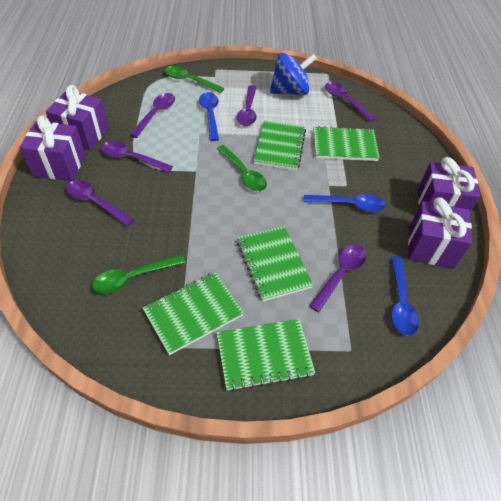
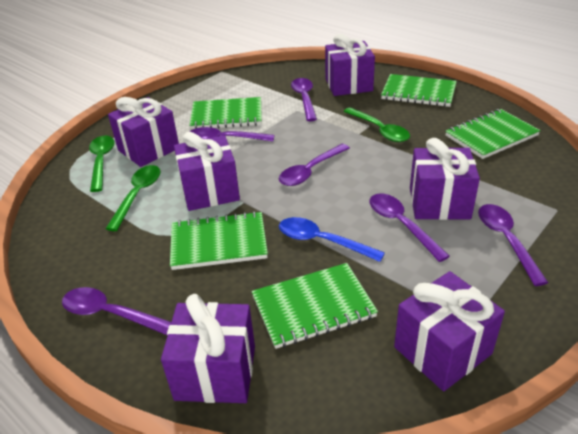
blue spinning top: [270,53,317,95] = 1 -> none = 0
blue spoon: [199,92,219,141] [304,194,386,212] [391,257,419,336] = 3 -> [279,217,385,262] = 1
purple gift: [19,115,85,181] [46,85,109,150] [408,197,472,269] [417,157,480,212] = 4 -> [108,97,179,167] [161,294,255,403] [174,132,240,211] [325,34,375,96] [394,271,505,391] [410,138,480,220] = 6

